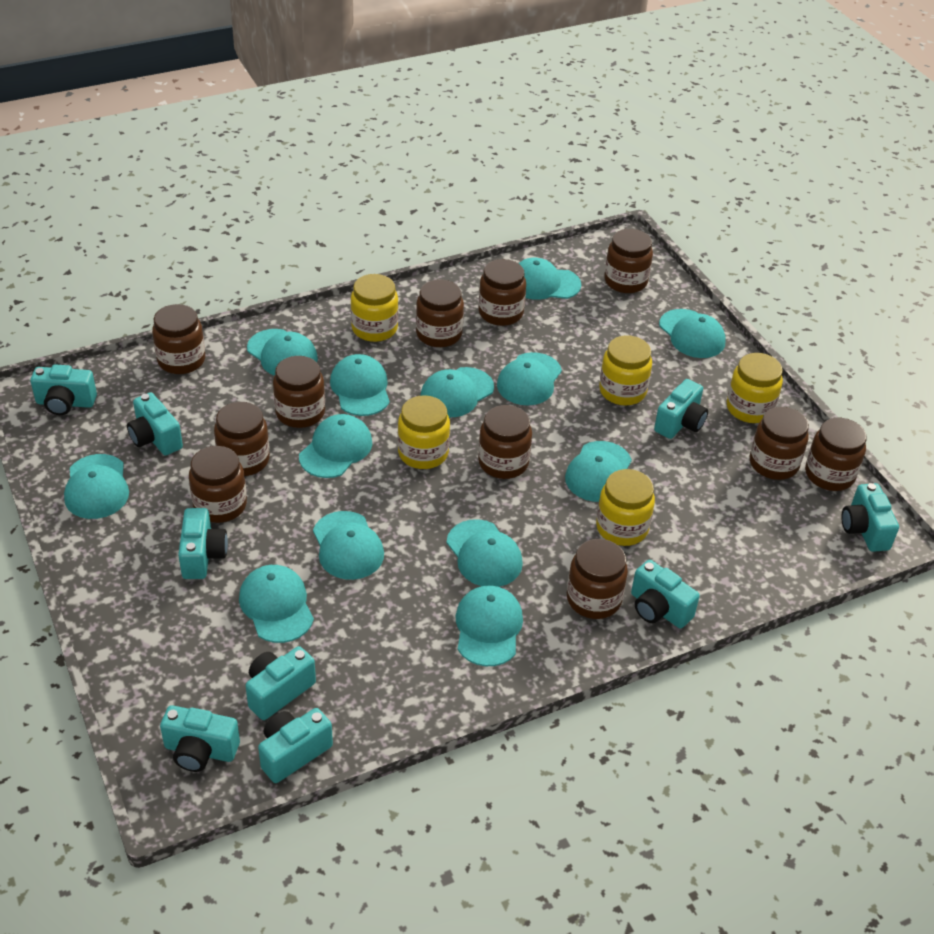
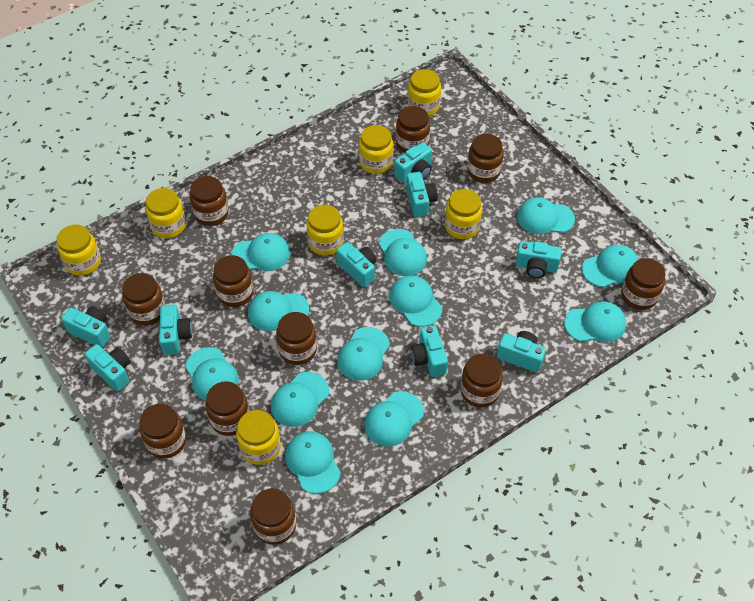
turquoise cap: [64,454,129,519] [239,565,314,643] [247,329,318,376] [299,414,372,478] [313,511,384,580] [330,354,390,416] [420,367,494,417] [446,519,523,587] [456,586,523,666] [497,352,562,406] [519,258,581,300] [565,441,632,502] [659,309,725,358] = 13 -> [185,347,239,401] [231,233,290,271] [248,291,309,331] [271,372,329,427] [285,431,341,494] [337,327,390,381] [364,391,424,447] [379,229,427,276] [389,275,442,327] [517,197,575,234] [564,301,626,342] [582,245,639,288] = 12
yellow jar: [351,274,398,342] [398,395,450,469] [596,469,655,546] [599,335,652,406] [727,353,783,423] = 5 -> [57,224,101,276] [146,188,186,238] [236,410,281,465] [307,205,344,255] [359,125,393,174] [408,69,441,116] [445,189,482,239] = 7

